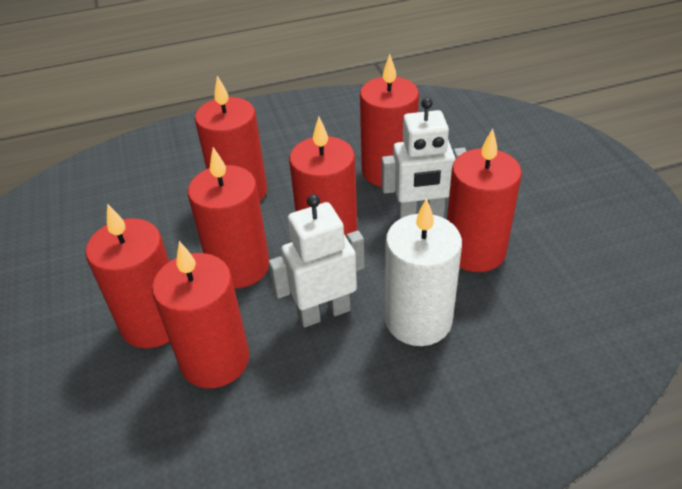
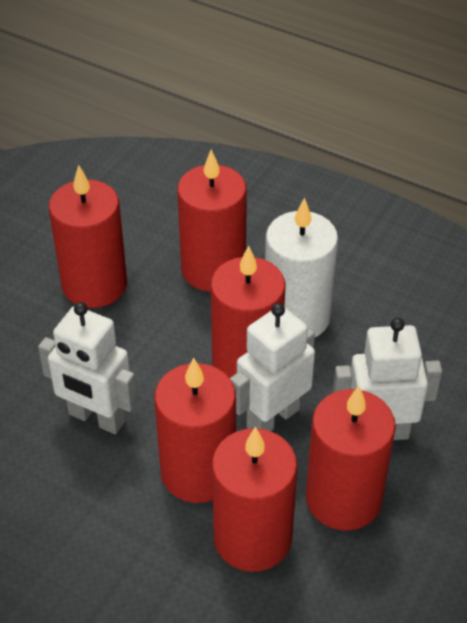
red candle: [85,204,170,349] [152,241,250,388] [188,147,269,288] [195,76,267,202] [289,117,358,238] [360,54,419,187] [447,129,522,272] = 7 -> [49,165,127,308] [154,358,236,503] [177,150,247,292] [210,245,286,379] [212,427,298,572] [306,386,396,530] = 6
white robot: [269,194,365,328] [382,97,467,219] = 2 -> [38,302,137,434] [230,303,315,431] [333,318,442,440] = 3

